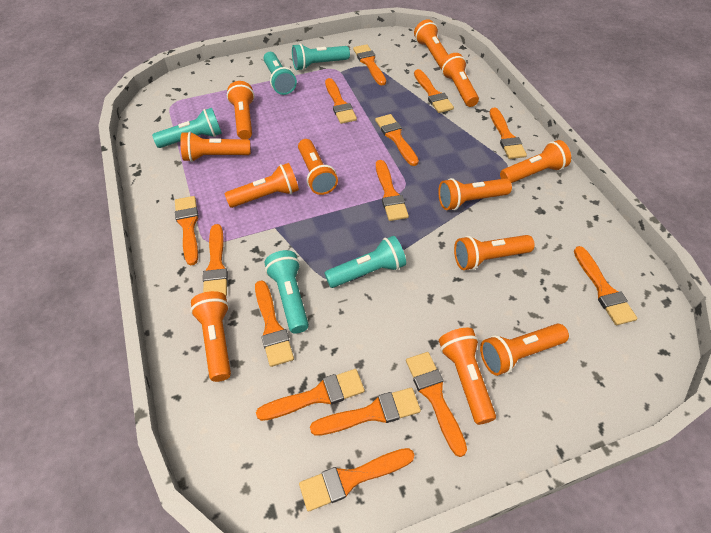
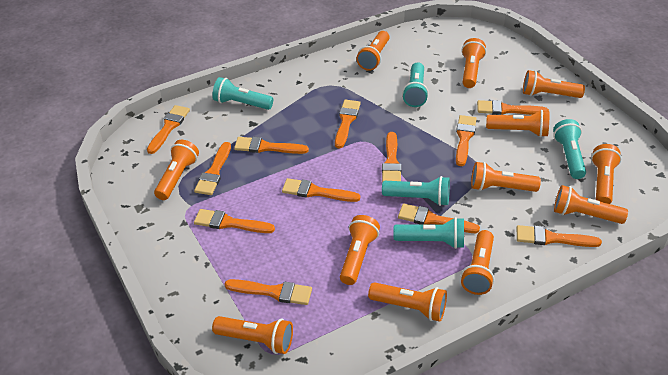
orange brush: [175,196,199,266] [203,224,228,296] [255,280,294,367] [256,369,365,421] [299,448,415,512] [310,388,421,436] [325,78,357,124] [353,44,386,85] [375,114,419,166] [376,160,409,221] [406,352,467,457] [414,69,454,113] [490,108,527,159] [574,246,637,325] = 14 -> [147,105,190,154] [194,142,231,195] [194,209,275,233] [225,279,312,305] [234,137,309,154] [282,178,360,202] [335,100,361,148] [382,132,401,183] [398,203,480,233] [456,115,477,166] [477,100,549,115] [517,225,602,247] = 12

